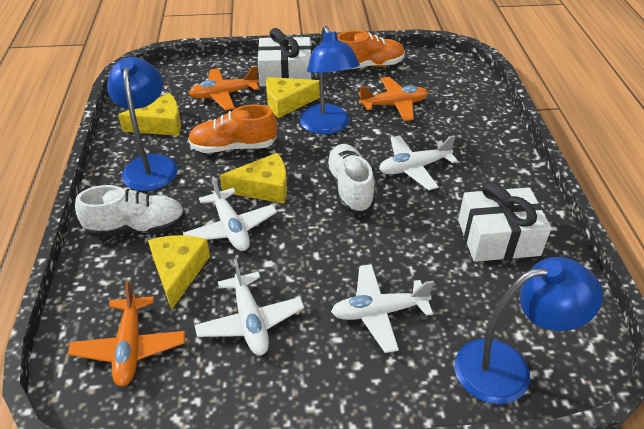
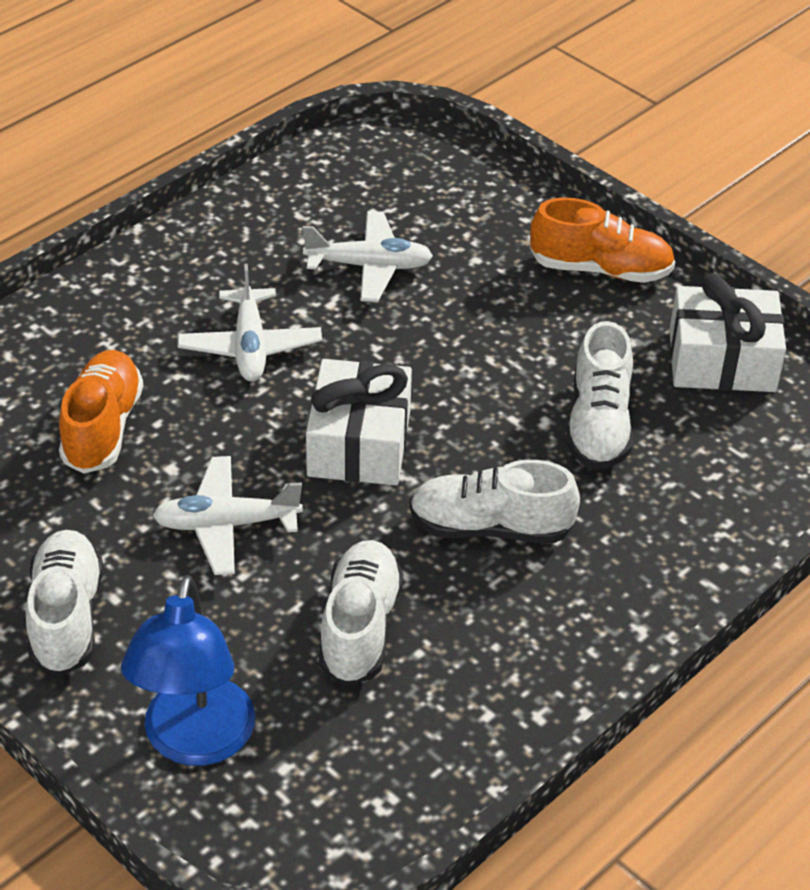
blue lamp: [107,57,178,191] [299,26,360,135] [455,257,603,404] = 3 -> [121,575,255,766] = 1
orange plane: [68,281,185,387] [189,66,259,110] [358,77,428,121] = 3 -> none = 0
white plane: [183,176,277,251] [194,259,304,355] [331,264,434,353] [379,135,458,190] = 4 -> [152,456,303,575] [178,264,322,382] [303,211,433,302] = 3
white shoe: [75,185,185,237] [325,144,375,214] = 2 -> [26,530,103,676] [319,540,403,686] [409,460,580,544] [566,321,633,470] = 4
yellow cheese: [118,93,181,136] [148,235,210,310] [220,153,287,203] [266,77,320,118] = 4 -> none = 0

